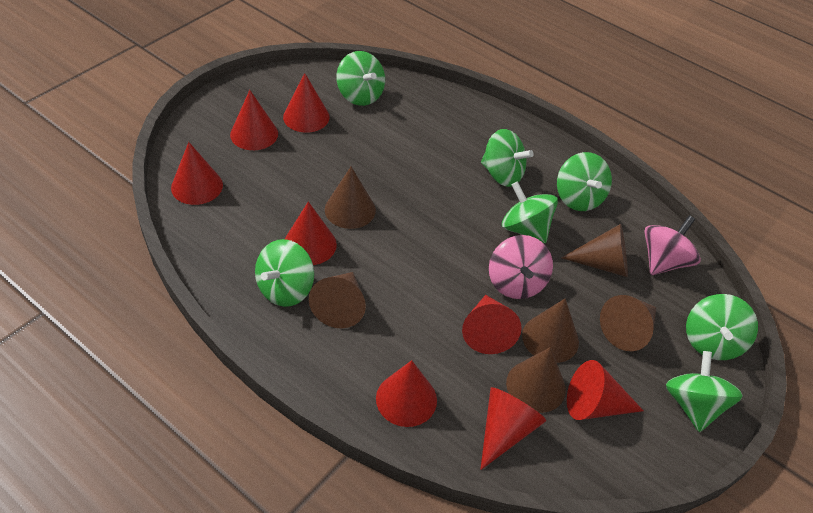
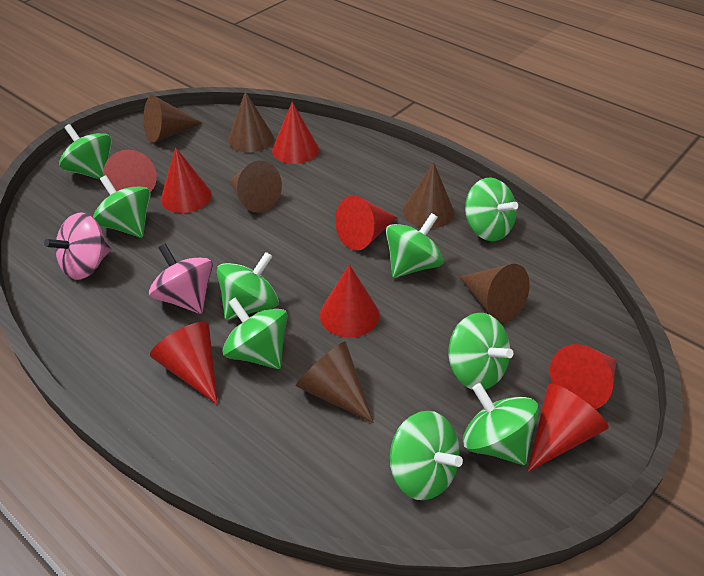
green spinning top: [255,239,314,307] [336,51,385,106] [481,129,534,187] [502,181,558,243] [557,152,612,211] [666,351,743,432] [686,294,758,360] = 7 -> [59,124,112,179] [93,175,151,238] [217,252,279,320] [223,297,287,369] [386,213,444,278] [390,411,463,500] [448,313,513,390] [463,383,539,465] [465,177,518,241] = 9

